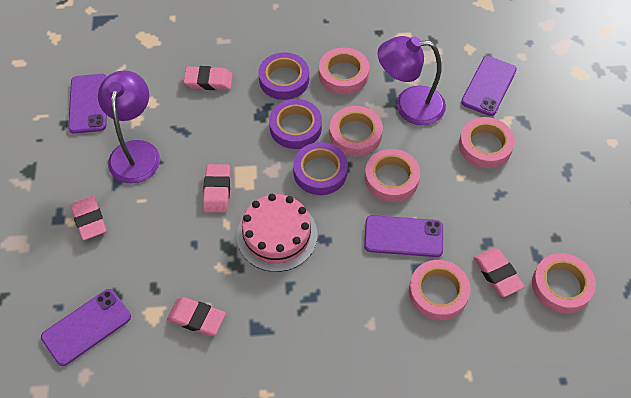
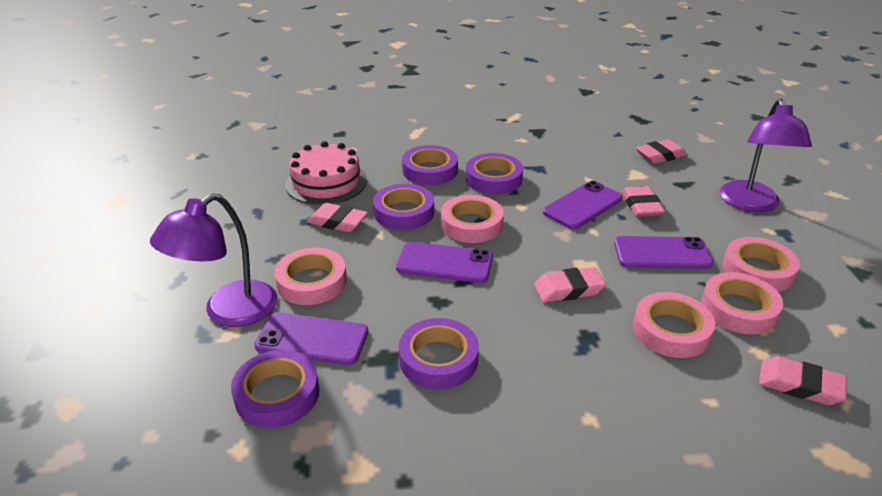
pink tape: [319,47,369,95] [330,106,383,157] [365,149,420,202] [409,260,470,320] [459,117,515,168] [532,253,596,313] = 6 -> [274,248,347,305] [441,195,504,243] [633,292,715,358] [701,272,783,334] [723,237,800,292] = 5
purple tape: [258,52,309,100] [269,99,322,149] [293,142,348,195] = 3 -> [231,350,319,428] [373,184,434,230] [399,318,479,389] [402,145,458,185] [466,153,523,194] = 5

